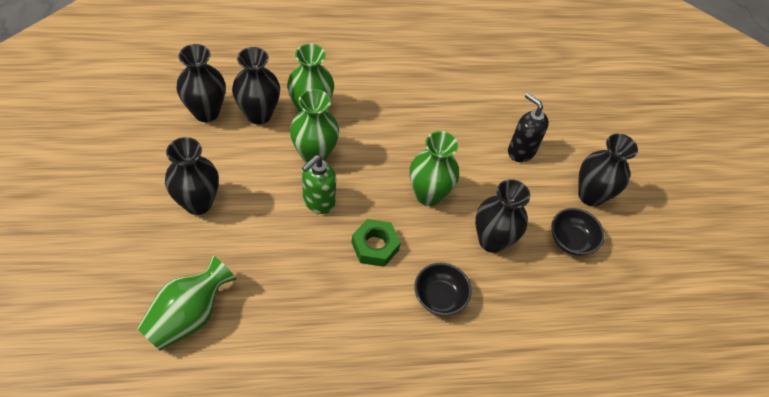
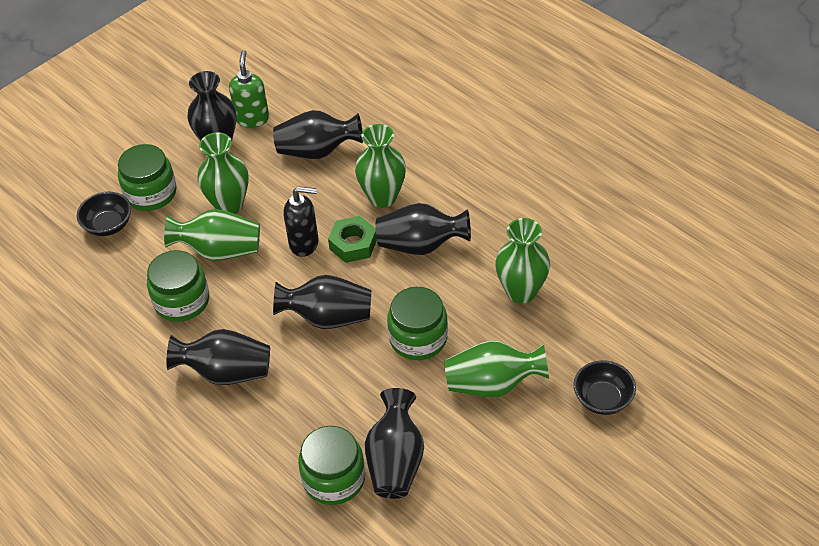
black vase: [165,137,219,215] [177,44,226,122] [232,47,280,124] [475,179,530,253] [578,134,638,207] = 5 -> [166,329,270,385] [187,71,236,141] [273,110,363,159] [273,275,371,329] [365,388,424,499] [375,203,471,255] = 6
green jar: none = 0 -> [118,144,177,211] [147,250,209,322] [298,426,365,505] [387,287,448,360] = 4
green vase: [137,255,236,351] [287,44,334,113] [290,89,339,163] [410,131,459,206] = 4 -> [164,209,260,261] [197,132,249,214] [355,124,406,208] [445,340,549,397] [495,218,550,304] = 5

